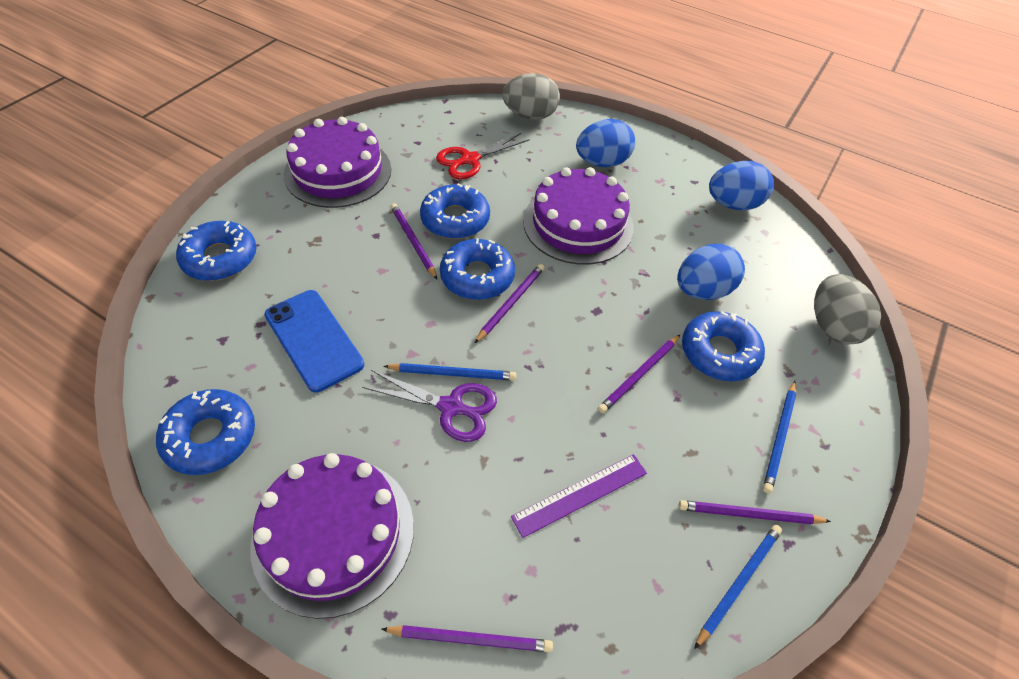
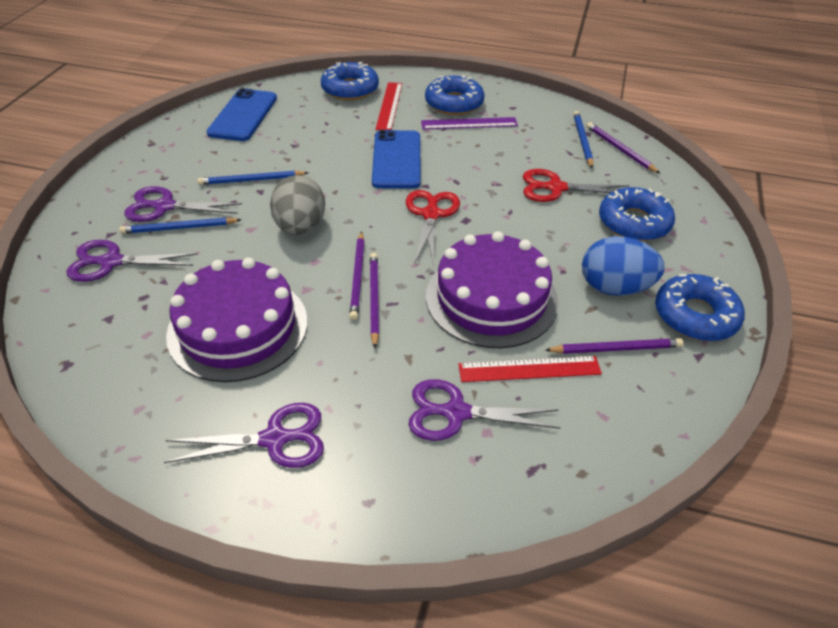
blue donut: [156,389,255,475] [176,221,257,281] [420,183,490,239] [440,238,515,300] [682,311,765,381] = 5 -> [321,61,379,100] [425,75,485,115] [599,187,675,241] [655,274,745,341] = 4
blue egg: [576,119,635,167] [677,244,745,300] [709,161,774,210] = 3 -> [582,236,665,296] = 1
blue phone: [265,290,364,392] = 1 -> [207,88,277,141] [372,130,421,189] = 2
grey egg: [502,73,560,120] [814,274,881,344] = 2 -> [270,175,325,236] = 1
purple cake: [250,453,414,619] [284,117,391,208] [523,167,634,265] = 3 -> [166,258,308,382] [426,231,559,348] = 2
purple pencil: [381,625,553,652] [391,203,437,279] [475,264,545,343] [598,335,680,413] [679,500,831,524] = 5 -> [349,231,364,320] [370,253,379,348] [546,338,683,354] [587,122,660,174] = 4
purple scissors: [362,370,497,442] = 1 -> [67,240,197,282] [124,186,242,222] [164,403,324,468] [408,379,560,441] = 4
red ruler: none = 0 -> [375,82,402,130] [458,356,602,382] = 2
red scissors: [436,133,530,179] = 1 -> [406,190,460,266] [523,169,630,202] = 2

